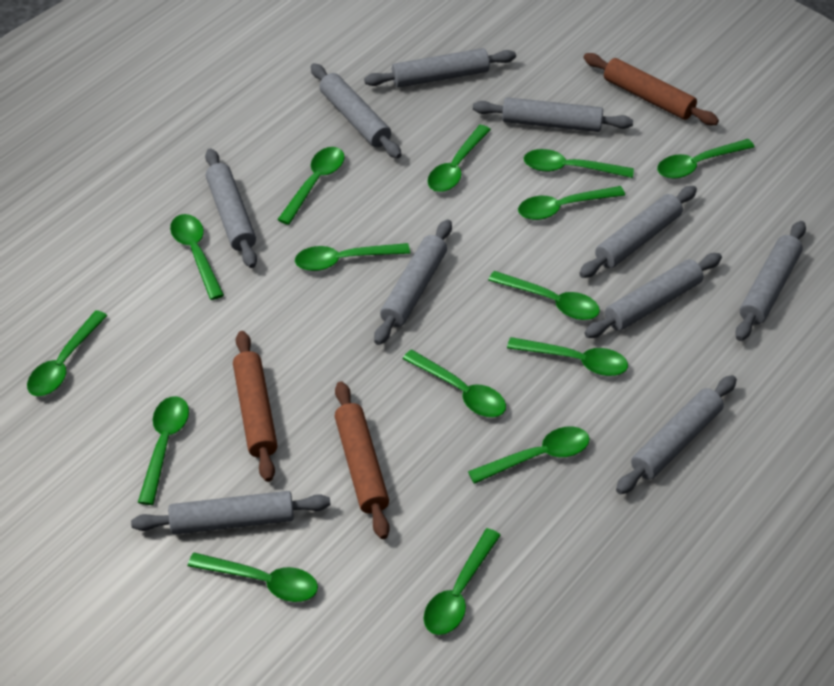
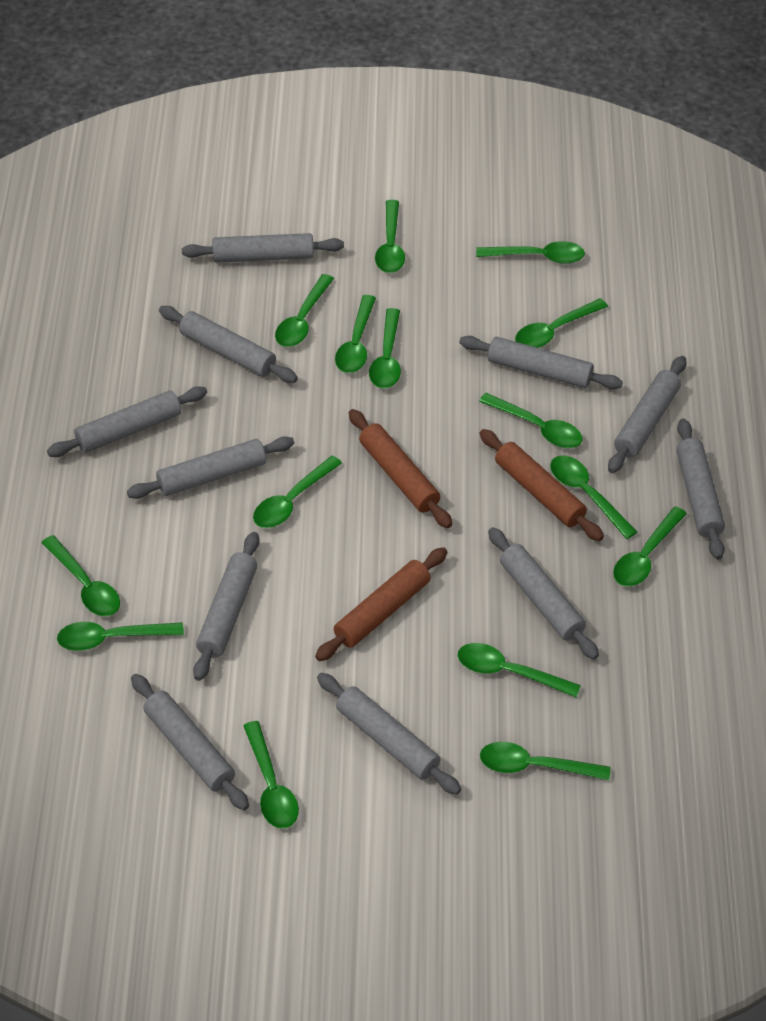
grey rolling pin: [131,491,331,535] [205,148,257,268] [311,63,402,158] [364,48,516,88] [374,220,452,345] [473,97,633,132] [579,186,697,278] [584,253,722,338] [616,375,737,494] [735,221,806,341] = 10 -> [47,386,207,457] [127,436,294,499] [131,674,249,810] [159,306,298,383] [182,233,344,263] [193,532,260,681] [317,673,461,795] [459,336,623,389] [488,527,599,659] [608,356,686,473] [676,419,725,560] = 11

